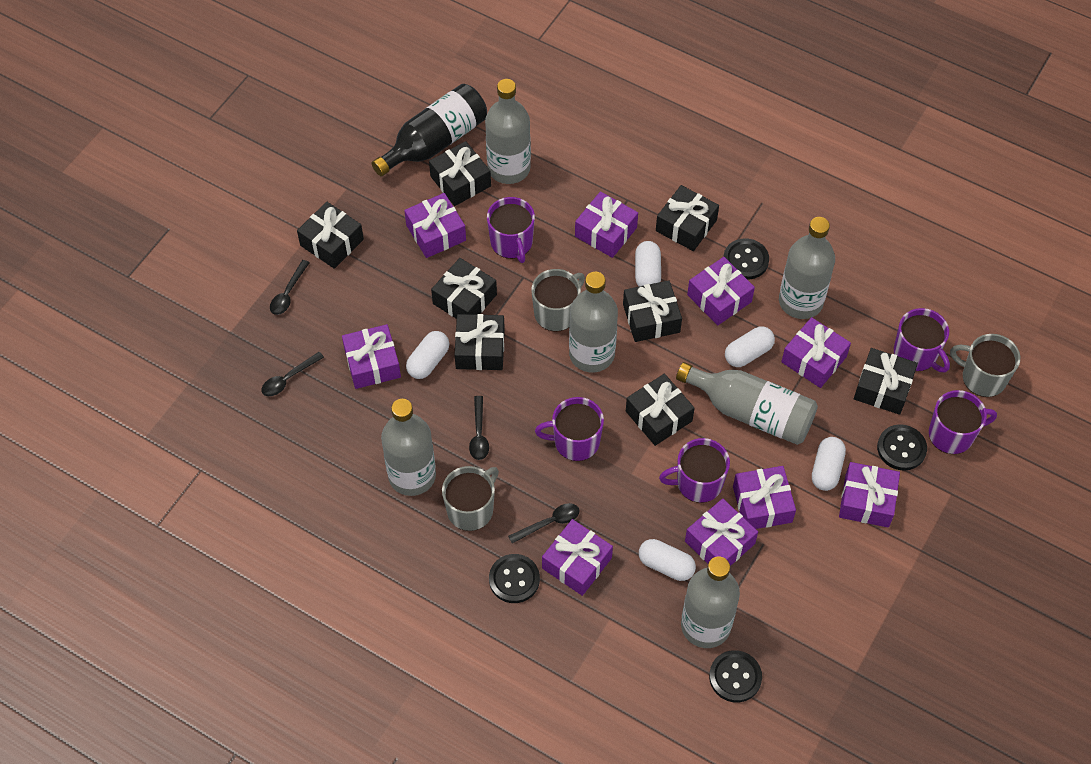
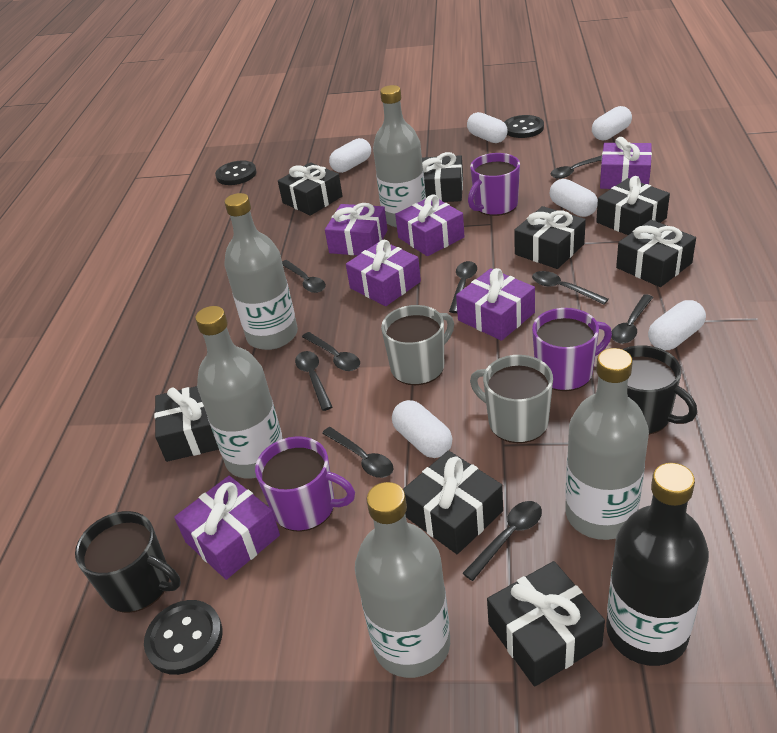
black button: [489,554,540,603] [709,650,762,702] [723,239,769,280] [877,424,927,471] = 4 -> [144,600,222,675] [215,161,257,185] [504,115,544,138] = 3
black mug: none = 0 -> [75,511,181,613] [622,345,697,435] = 2
black spoon: [261,352,324,396] [270,260,310,315] [469,396,489,460] [508,503,579,543] = 4 -> [282,260,326,293] [295,351,332,411] [302,332,360,371] [322,427,394,478] [449,261,477,313] [462,501,542,581] [532,271,609,304] [550,155,602,179] [612,294,653,344] = 9
grey bottle: [381,399,436,496] [485,79,531,184] [569,272,618,372] [676,362,818,445] [681,557,740,648] [779,217,835,319] = 6 -> [195,306,283,479] [224,193,298,350] [355,482,450,678] [373,85,426,227] [565,348,649,540] = 5
grey mug: [442,466,499,531] [531,269,585,332] [950,334,1020,397] = 3 -> [381,305,454,385] [470,355,553,443] = 2
purple gift: [342,324,401,389] [404,193,466,258] [542,519,613,596] [575,191,638,258] [685,499,758,566] [687,257,755,326] [733,466,796,529] [781,317,851,388] [839,462,900,528] = 9 -> [174,476,280,580] [325,203,388,255] [346,240,421,306] [395,194,465,256] [456,268,535,341] [600,137,652,189] = 6
purple mug: [487,197,535,263] [535,397,604,461] [659,438,730,503] [894,308,950,372] [929,390,997,454] = 5 -> [255,436,355,532] [468,153,520,216] [532,308,612,391] = 3
white capsule: [406,331,450,379] [635,241,661,286] [639,539,696,581] [725,326,775,367] [812,437,846,491] = 5 -> [329,138,371,173] [392,400,453,458] [467,112,508,143] [550,179,598,217] [592,106,632,140] [648,300,706,350] = 6

